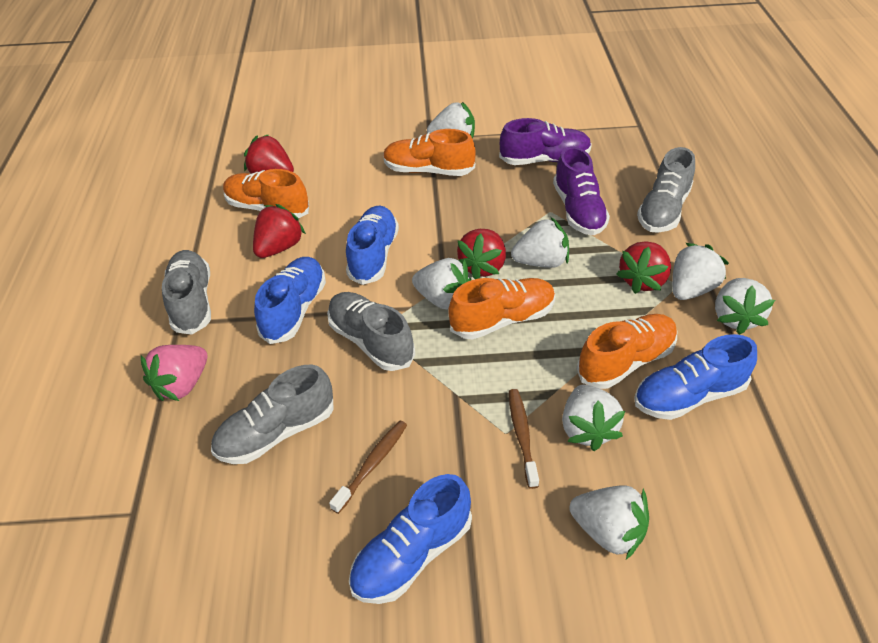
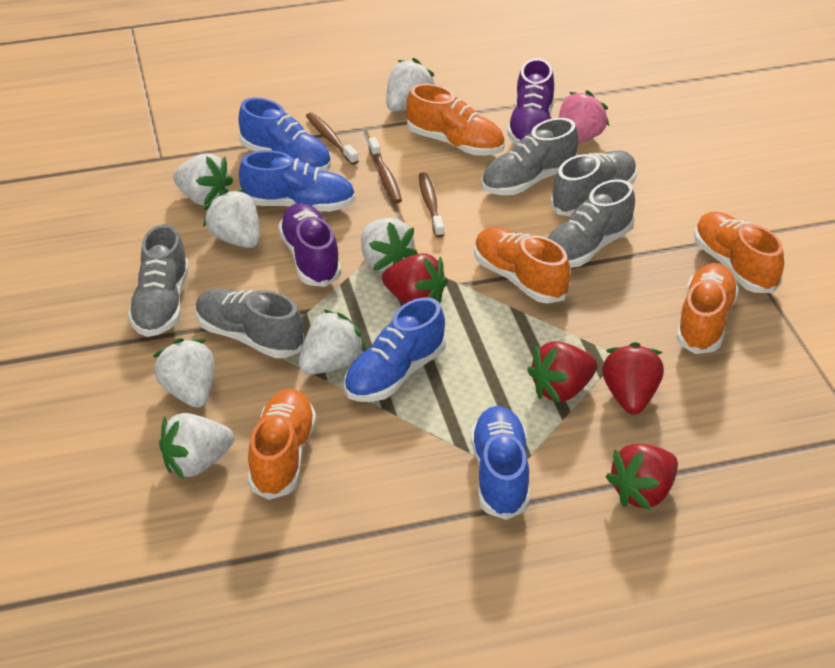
brown toothbrush: [329,421,407,514] [509,389,539,489] = 2 -> [306,112,359,165] [368,137,402,204] [419,172,444,238] = 3
grey shoe: [162,250,211,335] [211,365,333,464] [327,292,415,371] [637,147,695,233] = 4 -> [128,224,189,337] [196,288,304,358] [481,118,578,195] [548,179,635,268] [551,150,637,216] = 5
orange shoe: [223,169,309,218] [383,129,476,176] [448,278,555,339] [577,314,677,389] = 4 -> [248,389,316,500] [406,84,505,156] [474,227,571,303] [676,263,739,354] [694,212,784,293] = 5

